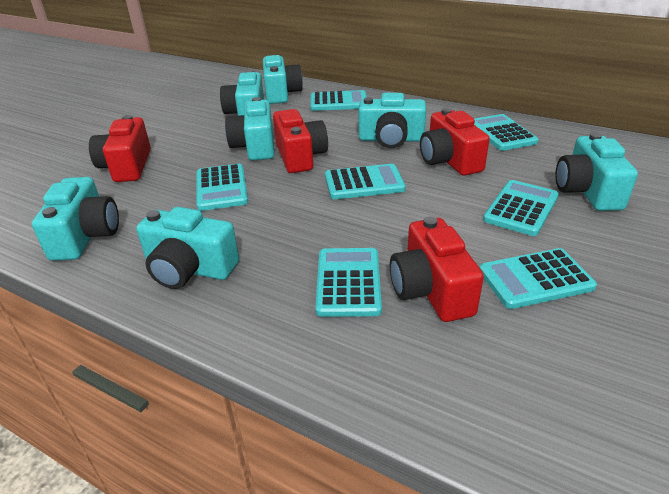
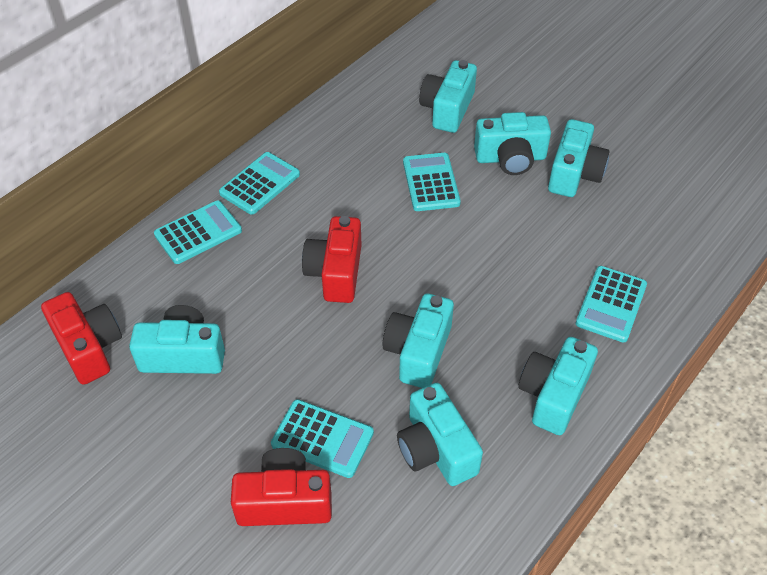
red camera: [89,115,151,182] [273,109,328,173] [390,216,484,322] [420,108,490,176] = 4 -> [41,292,122,385] [231,448,332,526] [302,216,361,303] = 3
turquoise calculator: [197,164,248,211] [310,90,367,111] [315,248,382,317] [325,164,406,199] [474,114,538,151] [480,248,597,309] [483,180,559,236] = 7 -> [154,200,242,264] [219,152,300,215] [271,399,374,478] [403,153,461,211] [576,266,647,343] = 5

